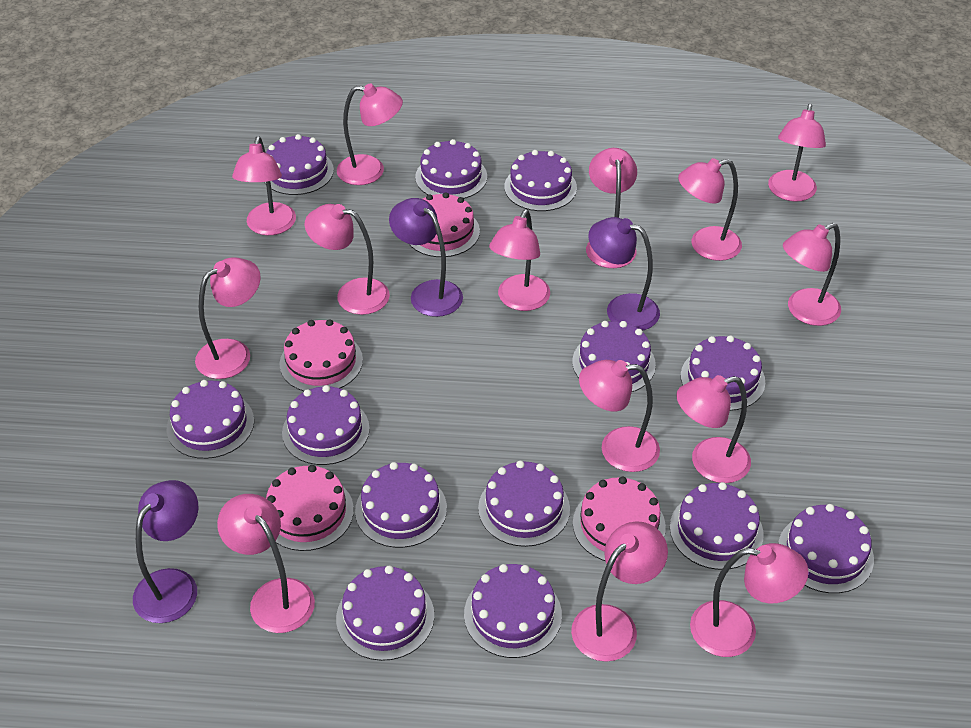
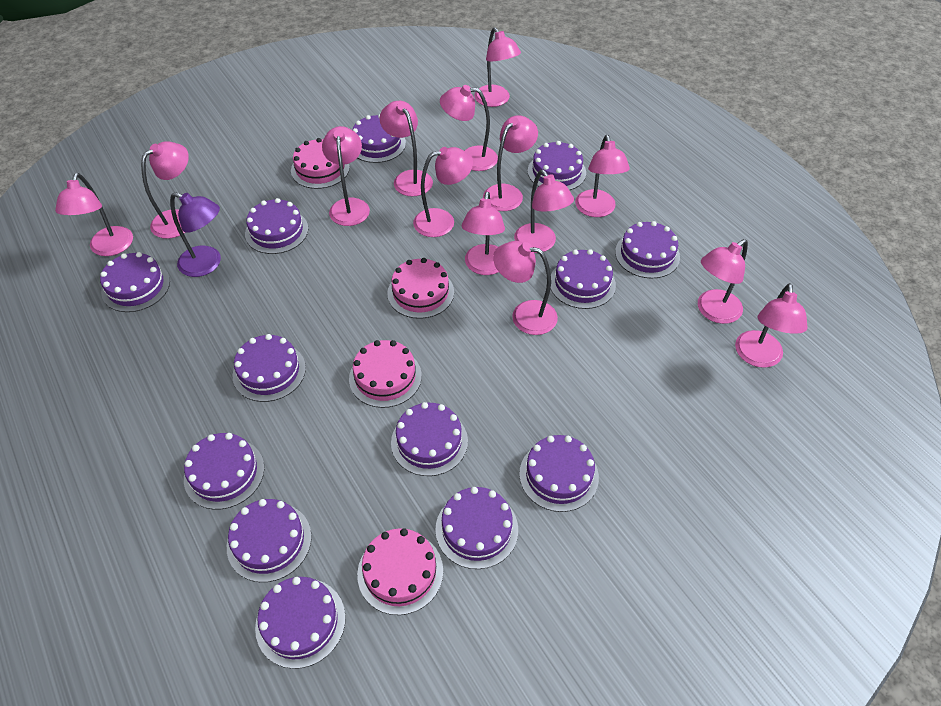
purple lamp: [133,480,198,623] [389,198,463,317] [588,217,660,331] = 3 -> [170,192,221,277] = 1

